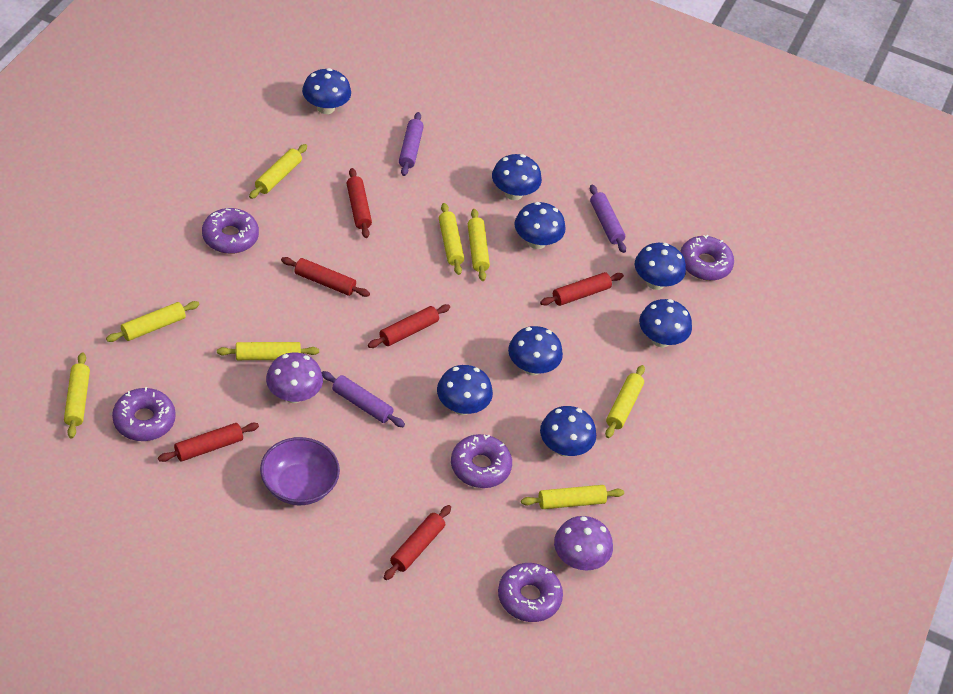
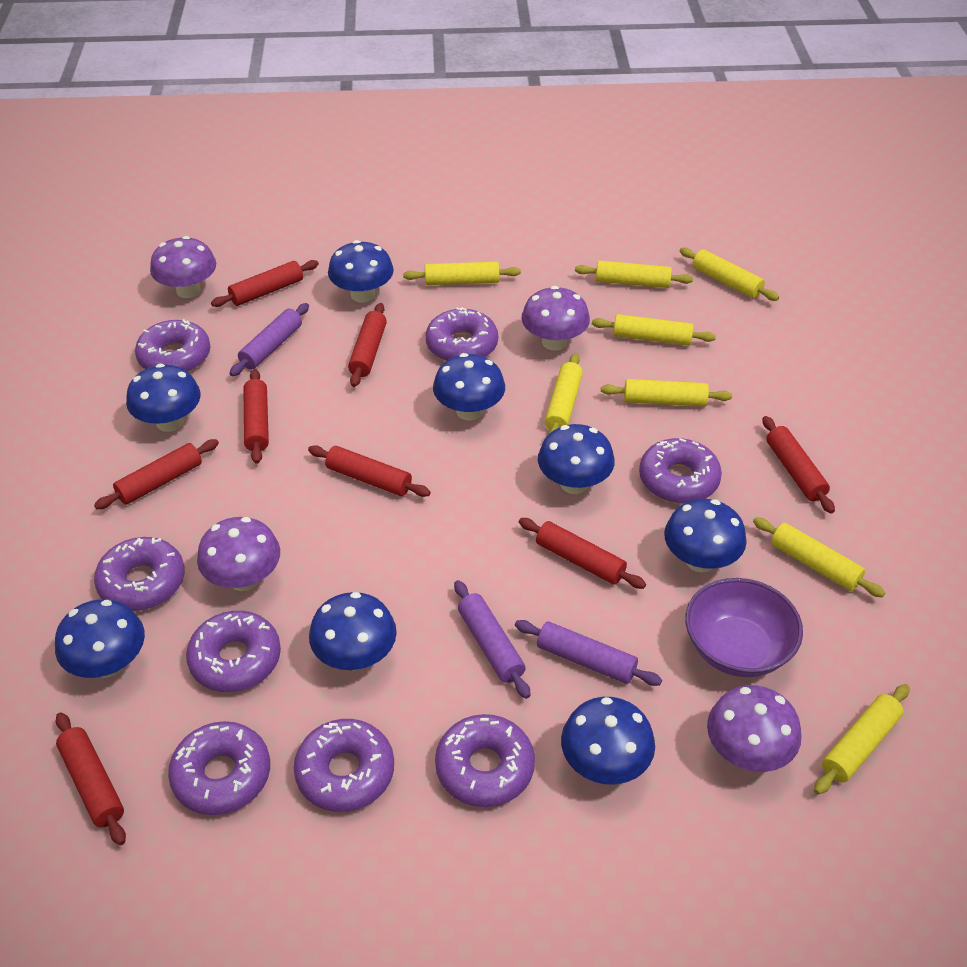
purple donut: [112,387,176,441] [202,208,259,254] [451,434,512,488] [498,563,563,622] [680,235,734,281] = 5 -> [94,537,185,611] [135,319,211,372] [168,721,270,815] [186,611,281,692] [294,719,394,812] [425,307,498,361] [435,714,535,807] [639,438,722,503] = 8
purple mushroom: [266,352,323,403] [554,516,613,570] = 2 -> [150,236,216,298] [197,517,280,591] [522,286,590,351] [707,685,802,772] = 4
red rolling pin: [158,423,259,462] [281,257,370,297] [347,168,372,238] [368,304,450,348] [384,505,451,580] [540,272,624,306] = 6 -> [56,712,126,845] [94,439,219,509] [211,260,319,307] [243,369,269,464] [308,445,431,497] [348,303,387,387] [519,518,646,589] [763,416,835,513] = 8

